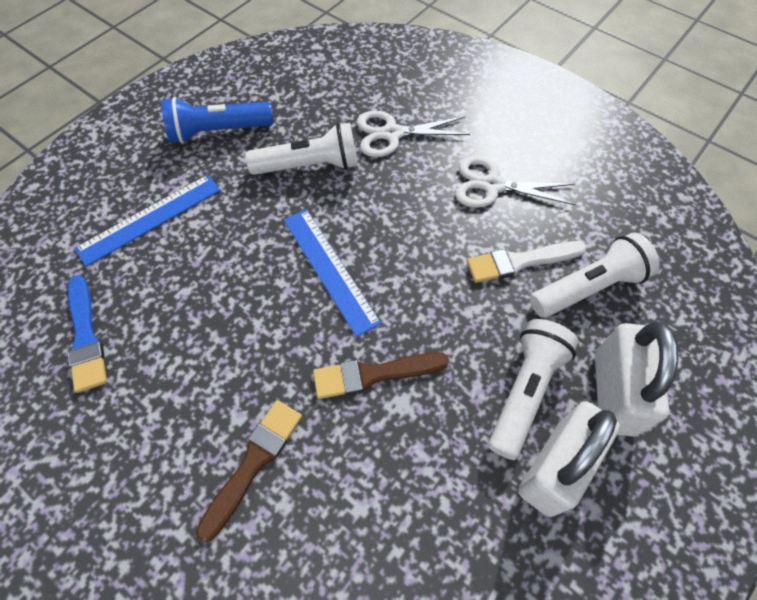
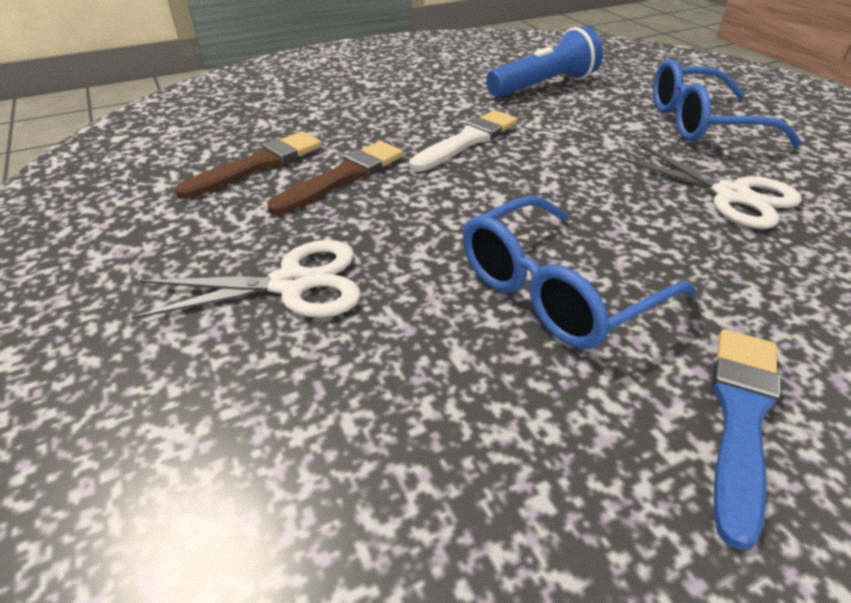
blue glasses: none = 0 -> [463,195,696,349] [653,59,802,147] = 2
blue ruler: [74,175,221,267] [284,209,381,337] = 2 -> none = 0
white flashlight: [245,123,358,175] [488,319,579,460] [530,233,660,318] = 3 -> none = 0
white padlock: [518,401,620,517] [595,321,678,437] = 2 -> none = 0

